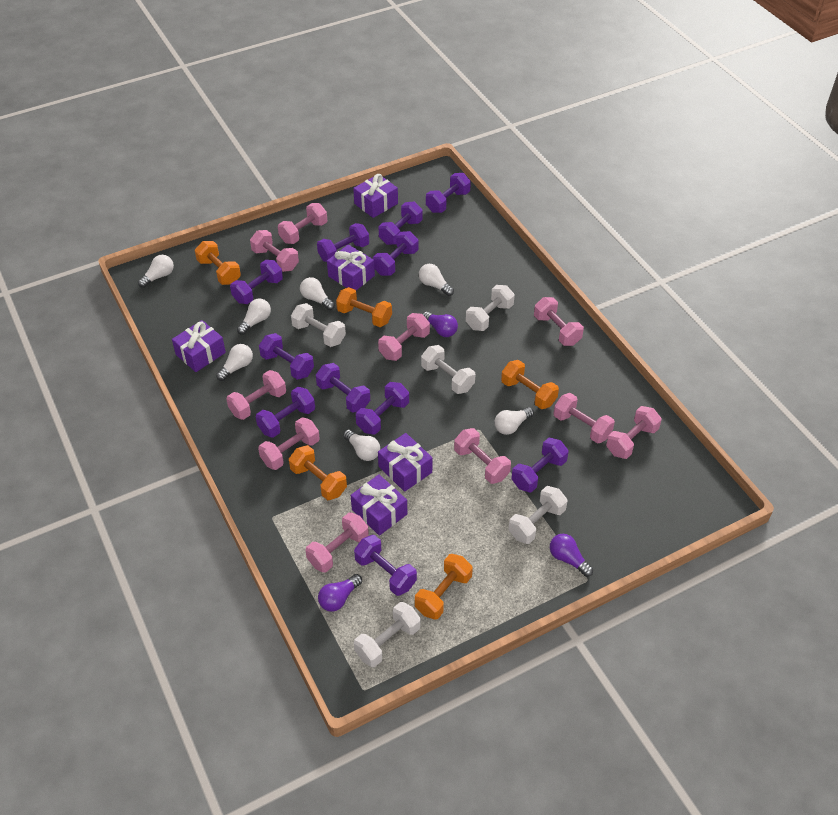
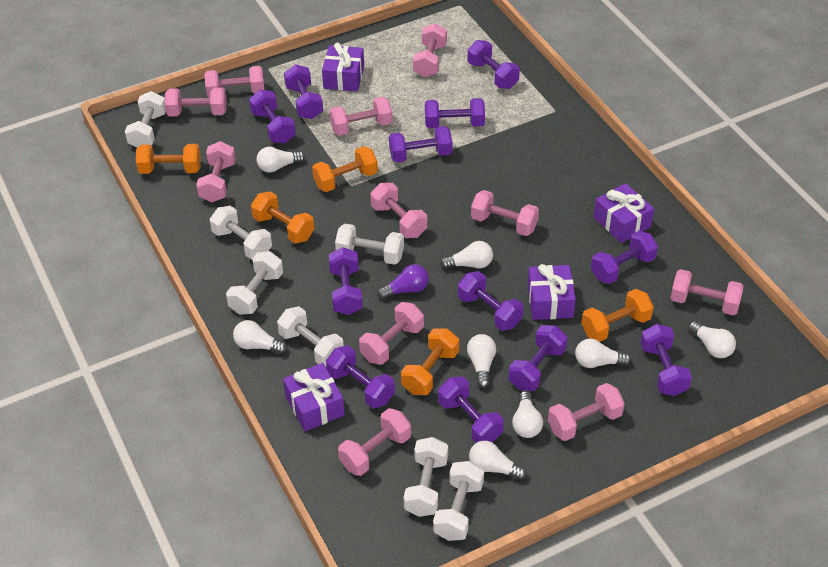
pink dumbbell: [226,370,286,420] [250,230,299,272] [258,417,320,470] [278,203,327,244] [305,512,369,572] [378,313,430,361] [454,428,511,484] [534,297,584,346] [553,393,615,443] [606,406,662,459] = 10 -> [165,87,226,117] [196,141,236,202] [204,66,264,98] [329,97,392,136] [338,408,411,476] [359,302,424,365] [370,183,427,238] [413,23,447,77] [471,190,539,236] [548,383,625,441] [671,269,744,315] = 11
purple dumbbell: [230,260,283,304] [256,387,315,438] [259,333,314,380] [316,363,370,413] [317,223,369,262] [354,535,417,596] [356,382,409,435] [373,231,418,276] [378,202,423,245] [426,173,471,213] [511,438,569,492] = 11 -> [249,90,296,144] [284,64,323,119] [326,345,395,408] [329,247,363,315] [389,126,452,163] [425,98,485,129] [438,376,504,443] [458,271,524,331] [468,40,520,89] [508,325,568,391] [591,231,658,284] [640,324,692,396] = 12
purple gift: [172,320,226,372] [327,245,375,290] [351,474,407,536] [353,174,398,218] [378,433,433,492] = 5 -> [283,363,345,431] [322,43,364,91] [527,264,576,320] [594,183,654,243] = 4
purple light bulb: [318,574,362,612] [423,312,458,337] [550,534,593,577] = 3 -> [377,264,429,299] = 1
white dumbbell: [291,303,346,347] [354,602,421,667] [421,345,475,394] [466,285,515,331] [508,486,567,544] = 5 -> [125,91,166,148] [210,206,272,260] [226,251,283,315] [277,306,344,367] [335,224,404,265] [404,437,448,517] [433,461,484,541] = 7
white light bulb: [138,255,174,288] [216,344,253,381] [237,298,271,335] [300,277,335,310] [343,430,380,461] [419,264,454,296] [494,407,534,435] = 7 -> [233,320,287,354] [256,147,305,173] [440,241,493,269] [467,334,496,388] [469,440,527,480] [512,391,543,438] [575,338,632,368] [688,321,736,358] = 8

